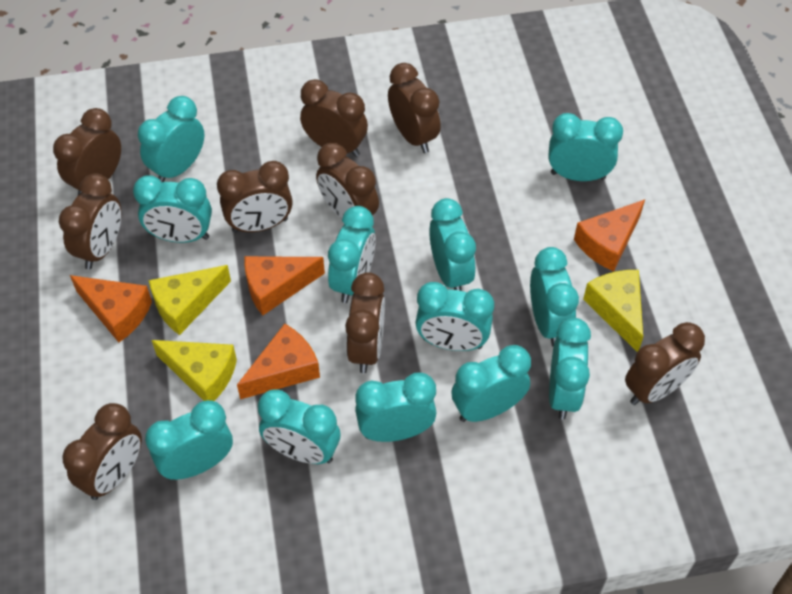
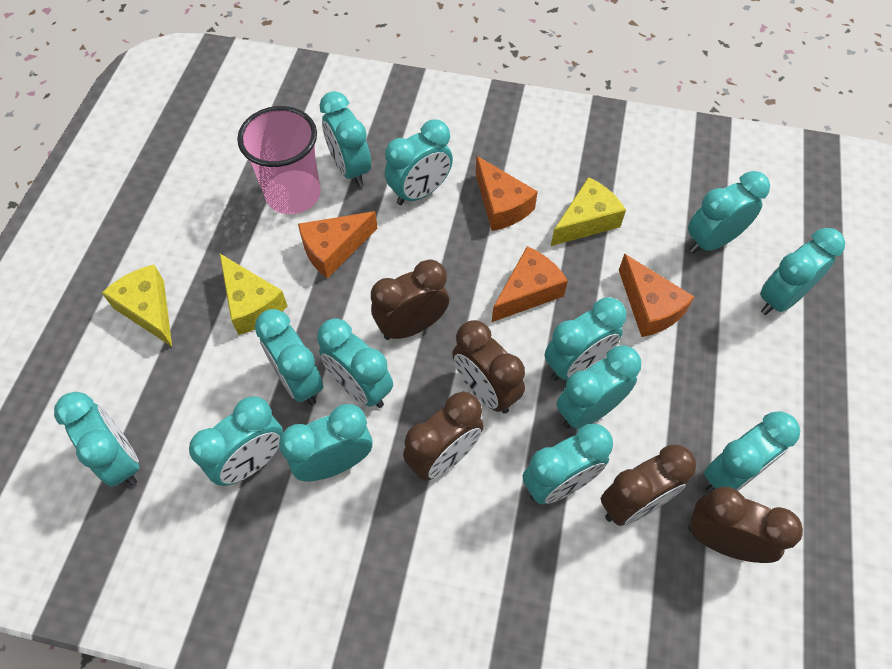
brown clock: [53,108,121,195] [59,173,121,269] [62,403,142,500] [217,161,293,233] [300,79,368,157] [316,143,379,219] [345,272,385,373] [388,63,441,153] [625,322,705,405] = 9 -> [371,259,449,340] [403,392,484,481] [452,320,525,414] [601,445,696,526] [688,487,803,563] = 5
pink cup: none = 0 -> [237,106,321,214] = 1
turquoise clock: [133,175,212,243] [138,96,204,182] [145,400,233,480] [258,389,340,464] [328,206,376,303] [355,373,437,442] [415,282,494,351] [429,198,476,291] [451,345,531,422] [530,247,579,347] [549,113,623,181] [549,318,591,420] = 12 -> [54,392,140,487] [189,396,283,486] [255,309,323,405] [279,404,372,482] [317,318,393,408] [320,91,371,187] [385,119,453,205] [523,424,613,504] [545,297,626,381] [556,345,641,429] [688,171,770,254] [704,411,800,493] [760,228,845,315] = 13

